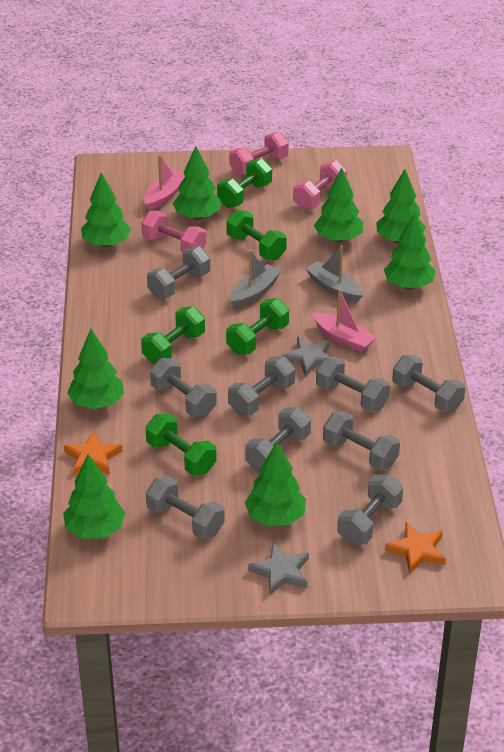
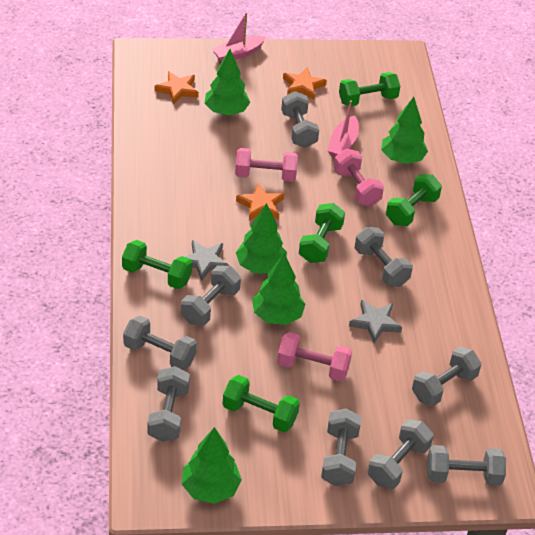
green tree: [63,454,125,539] [67,329,124,409] [81,172,131,247] [173,146,221,220] [245,441,306,526] [314,168,363,242] [376,169,426,244] [384,213,436,289] = 8 -> [182,427,242,504] [204,49,250,115] [236,203,287,274] [252,253,305,325] [381,97,428,164] = 5
grey boat: [230,250,281,308] [305,245,363,302] = 2 -> none = 0
orange star: [64,432,122,476] [385,522,446,574] = 2 -> [154,71,199,105] [236,183,284,220] [283,67,327,100] = 3

